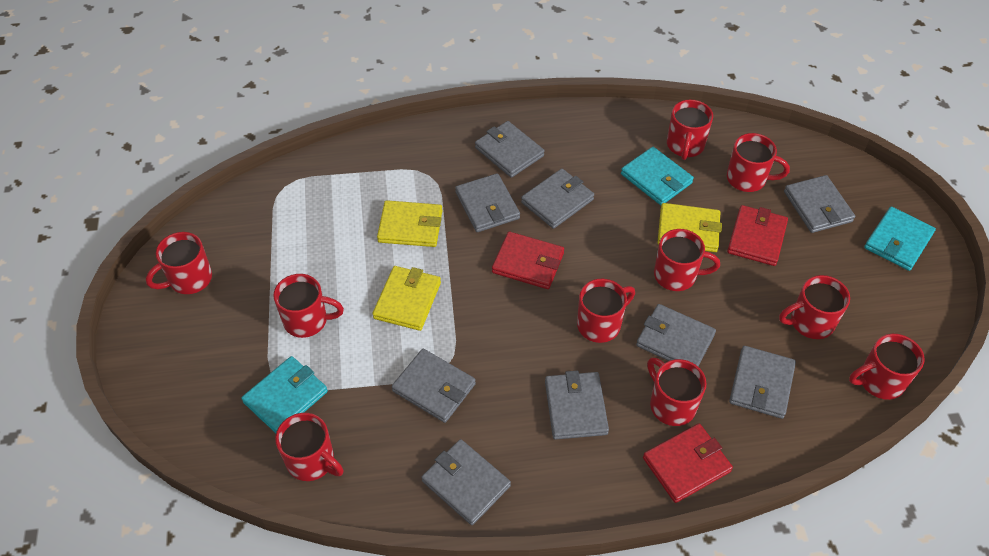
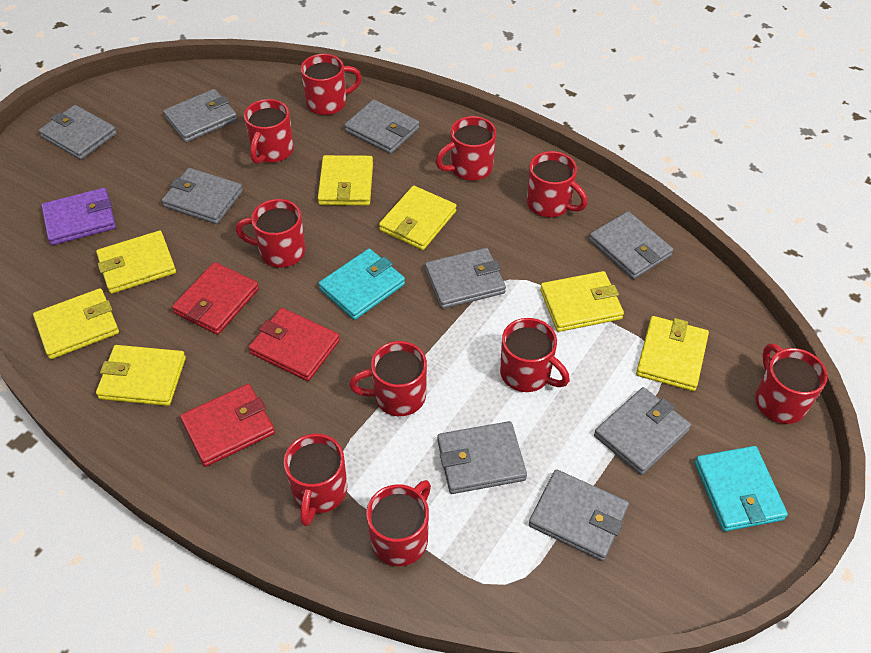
purple wallet: none = 0 -> [41,188,116,245] = 1
turquoise wallet: [241,356,328,433] [621,147,694,205] [864,207,936,271] = 3 -> [318,249,405,320] [695,446,788,531] = 2
yellow wallet: [372,266,441,331] [377,200,442,247] [658,203,722,252] = 3 -> [33,288,119,359] [96,231,176,294] [96,345,186,406] [318,155,373,205] [379,186,456,250] [540,271,624,332] [636,316,709,391] = 7

